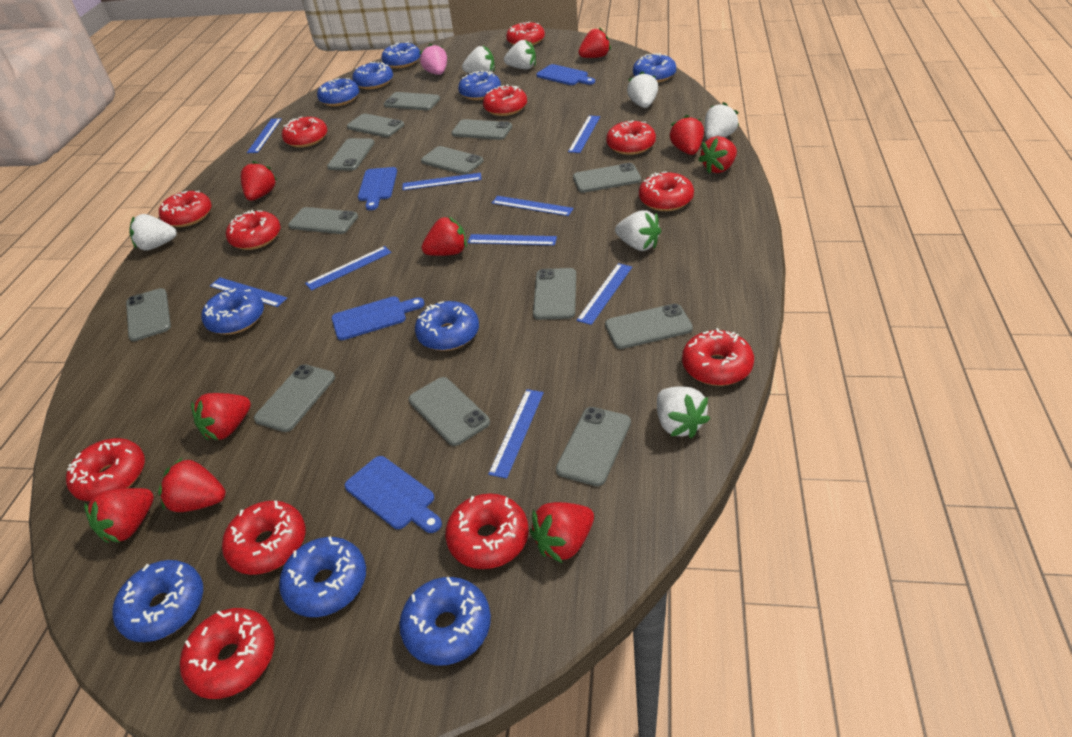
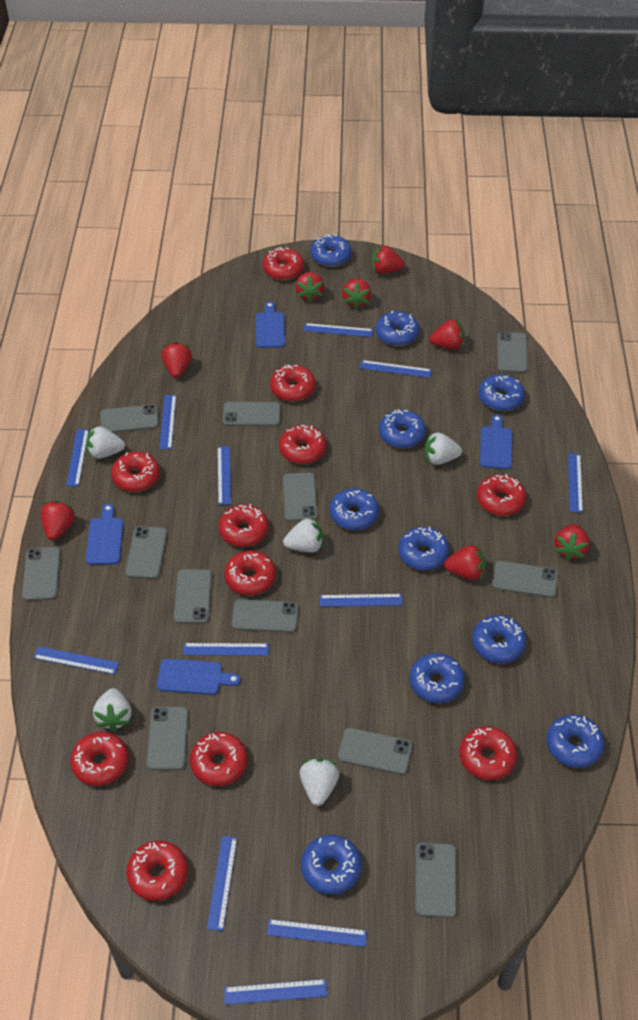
blue ruler: [210,277,287,307] [247,118,282,153] [305,246,392,291] [402,173,482,190] [468,234,557,245] [488,389,544,479] [492,196,574,216] [568,115,600,153] [577,263,632,325] = 9 -> [33,646,119,674] [66,429,89,486] [159,395,176,449] [183,643,269,656] [207,836,237,931] [217,446,231,505] [224,979,327,1005] [266,919,367,947] [304,323,373,337] [319,594,403,607] [360,360,432,378] [568,453,583,513] = 12
grey phone: [126,288,171,341] [254,364,335,432] [288,207,358,234] [327,138,374,171] [347,114,404,137] [384,92,440,110] [409,377,490,446] [421,146,483,175] [451,119,512,140] [533,268,576,320] [556,407,631,486] [573,163,641,193] [605,304,693,349] = 13 -> [22,547,61,601] [100,404,159,433] [125,526,167,579] [146,706,189,770] [173,569,212,624] [223,402,281,426] [231,599,298,633] [283,472,318,522] [338,728,412,775] [415,843,457,918] [492,561,558,598] [497,332,528,373] = 12
pink strawberry: [419,43,447,75] = 1 -> none = 0
red donut: [66,438,145,501] [159,191,212,227] [180,608,275,699] [222,500,305,575] [226,210,281,250] [282,116,327,148] [445,493,529,569] [483,85,527,116] [506,21,545,46] [606,120,656,155] [639,171,694,211] [682,328,754,386] = 12 -> [70,732,129,786] [111,452,160,492] [126,841,188,901] [190,732,248,786] [219,504,269,547] [224,550,276,595] [263,247,304,280] [270,364,316,401] [279,425,326,464] [459,726,517,780] [477,474,526,516] = 11
red strawberry: [84,488,154,543] [158,458,226,512] [191,393,251,440] [241,161,277,201] [422,216,467,256] [530,502,594,563] [578,27,611,58] [669,115,704,155] [698,136,737,173] = 9 -> [40,501,76,540] [161,342,192,378] [295,272,324,302] [342,278,371,309] [372,245,405,274] [429,319,465,349] [444,544,486,580] [554,524,590,561] = 8
white strawberry: [129,214,177,250] [462,46,495,73] [504,40,536,69] [615,210,661,251] [627,71,658,108] [657,386,710,438] [705,102,739,139] = 7 -> [86,426,125,459] [93,688,132,732] [283,517,323,553] [299,758,339,806] [424,432,462,465] = 5

